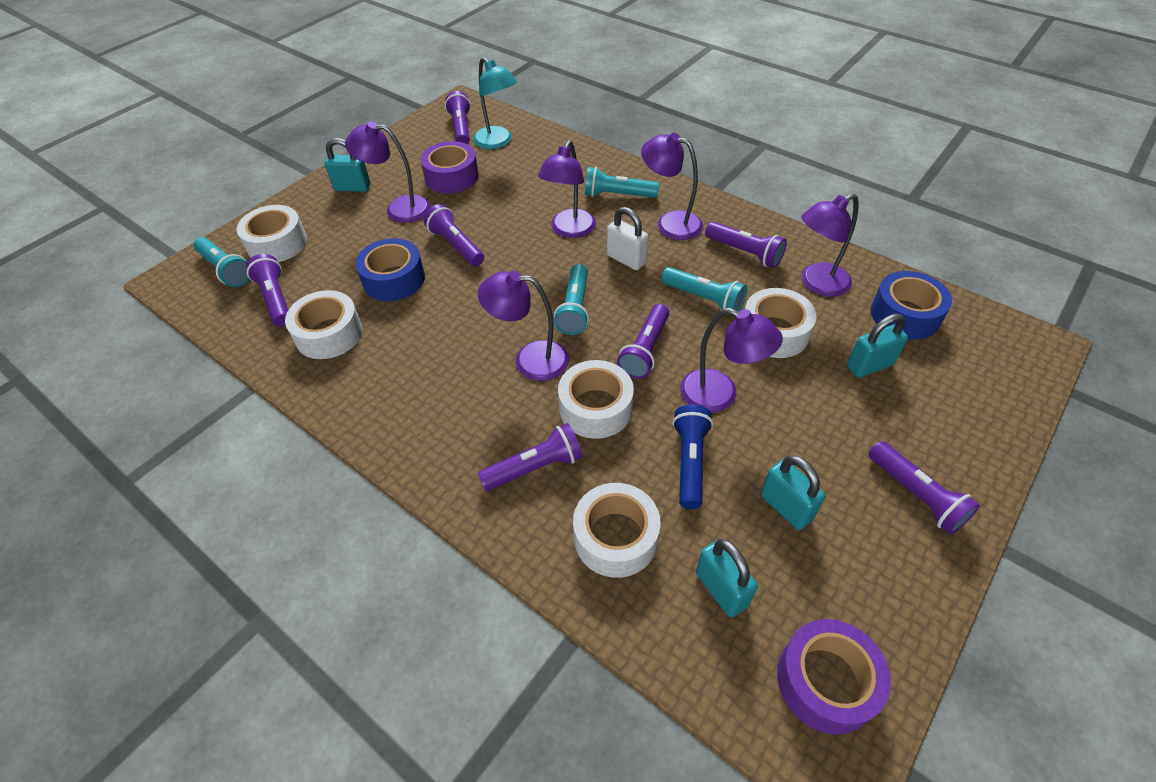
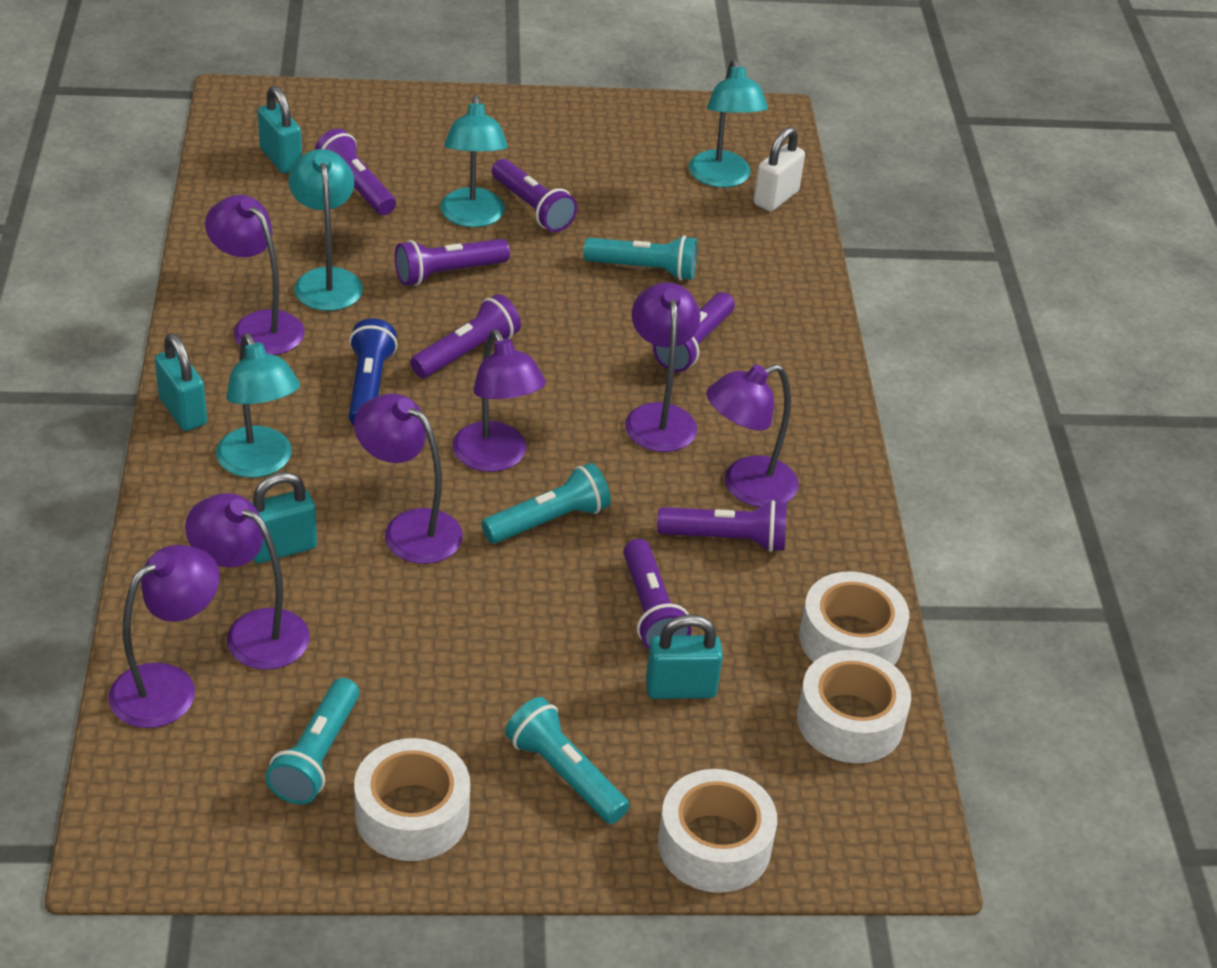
blue tape: [355,238,425,301] [871,271,952,340] = 2 -> none = 0
purple lamp: [345,121,430,223] [478,271,569,381] [538,140,596,238] [641,133,703,240] [680,308,783,413] [802,194,859,297] = 6 -> [108,545,220,728] [185,493,310,670] [205,195,305,355] [354,394,463,564] [453,330,546,472] [625,282,700,452] [707,364,799,507] = 7
purple tape: [420,141,479,193] [777,619,891,735] = 2 -> none = 0
turquoise lamp: [473,57,517,149] = 1 -> [216,334,300,478] [289,149,363,311] [440,95,508,227] [689,59,768,188] = 4
white tape: [236,205,307,262] [285,290,363,359] [558,360,634,439] [573,483,661,578] [745,288,817,358] = 5 -> [354,738,470,861] [658,769,777,893] [797,650,911,763] [799,571,909,665] = 4

